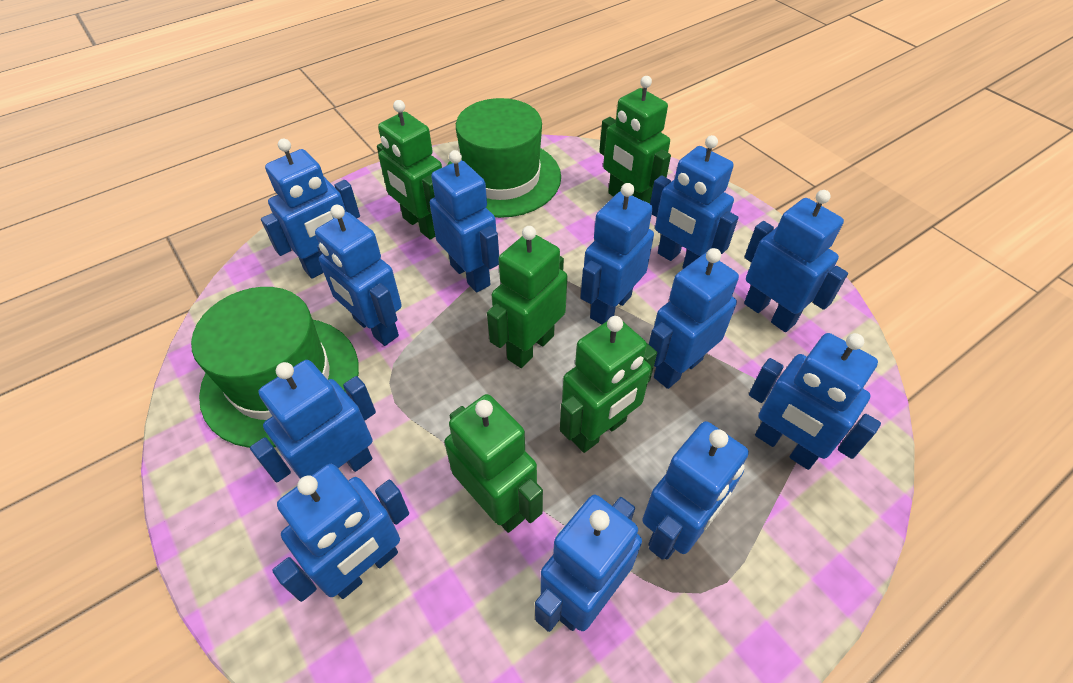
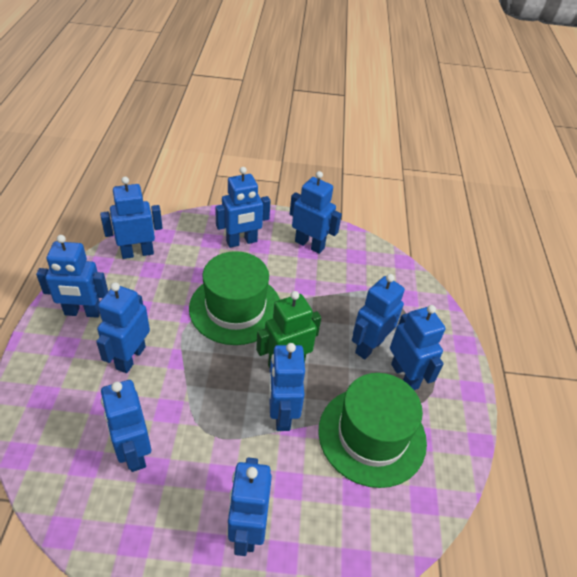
blue robot: [250,360,376,482] [261,139,360,279] [272,464,409,602] [315,205,402,346] [430,150,499,293] [535,495,642,632] [581,183,654,325] [642,421,749,560] [649,248,739,389] [650,135,738,269] [744,190,848,332] [749,333,881,470] = 12 -> [36,235,108,318] [96,282,150,373] [100,177,163,259] [101,380,151,472] [215,167,271,248] [228,457,272,556] [269,343,305,431] [290,171,342,254] [352,274,405,359] [390,305,446,390] = 10
green robot: [377,100,442,240] [444,394,543,533] [487,226,567,368] [560,316,657,453] [599,76,671,204] = 5 -> [256,291,321,368] = 1

